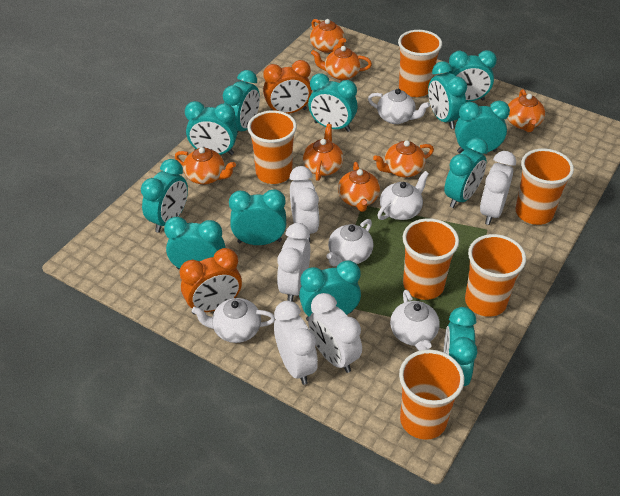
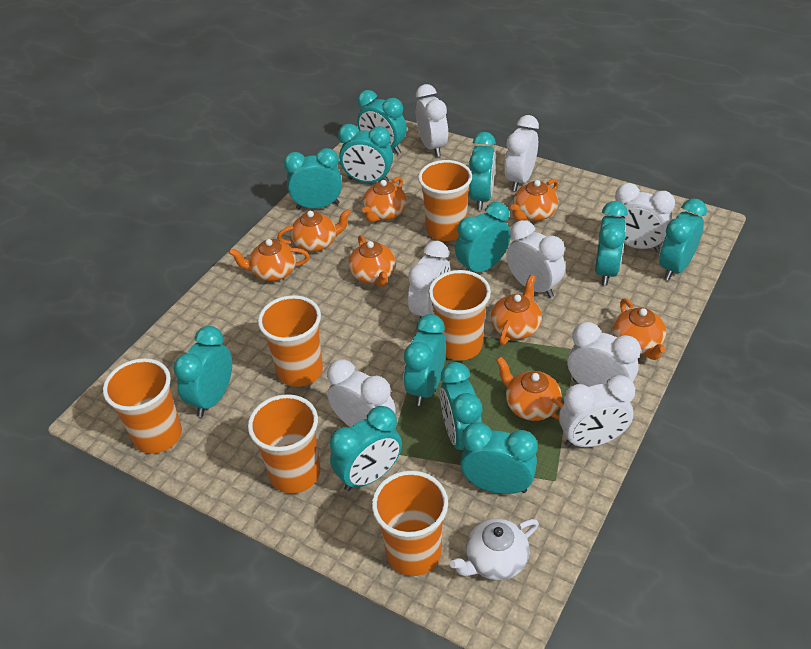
orange clock: [180,248,242,314] [263,60,312,114] = 2 -> none = 0
orange teapot: [175,147,236,184] [303,124,344,181] [310,19,346,53] [311,46,372,80] [338,162,380,212] [373,140,434,177] [507,89,545,132] = 7 -> [229,239,310,281] [277,209,351,252] [349,235,396,287] [362,176,407,222] [491,275,542,345] [496,357,563,421] [510,179,558,221] [613,299,666,360] = 8
white clock: [274,301,318,385] [277,223,310,302] [290,166,319,242] [308,293,362,373] [480,151,516,225] = 5 -> [327,359,396,427] [408,241,450,318] [416,84,448,157] [504,115,539,191] [506,220,565,298] [559,375,635,447] [568,322,641,387] [611,183,675,251] = 8
white teapot: [192,298,275,343] [326,219,373,266] [368,89,430,124] [377,171,429,220] [390,290,440,351] = 5 -> [450,519,539,580] = 1

